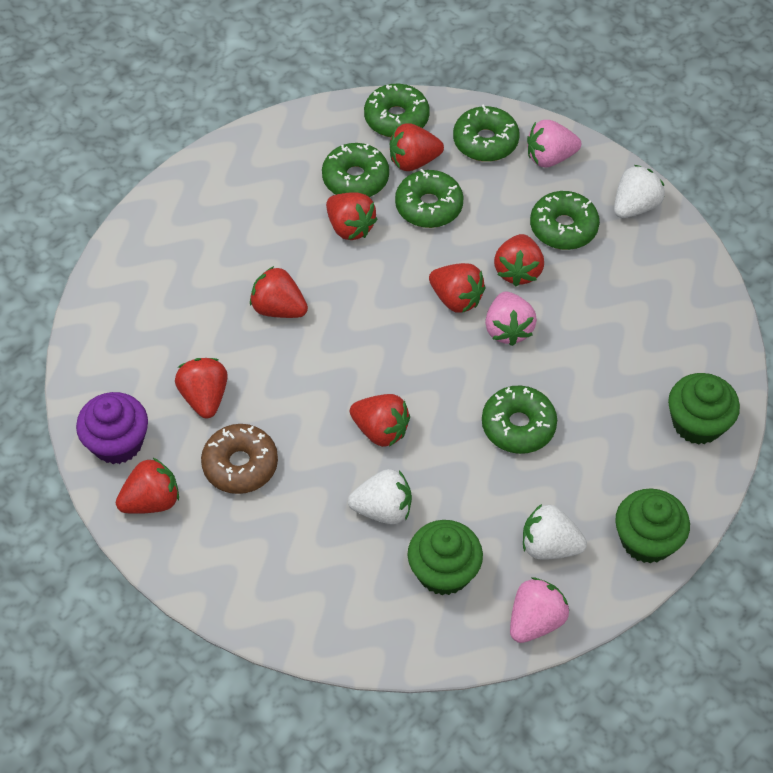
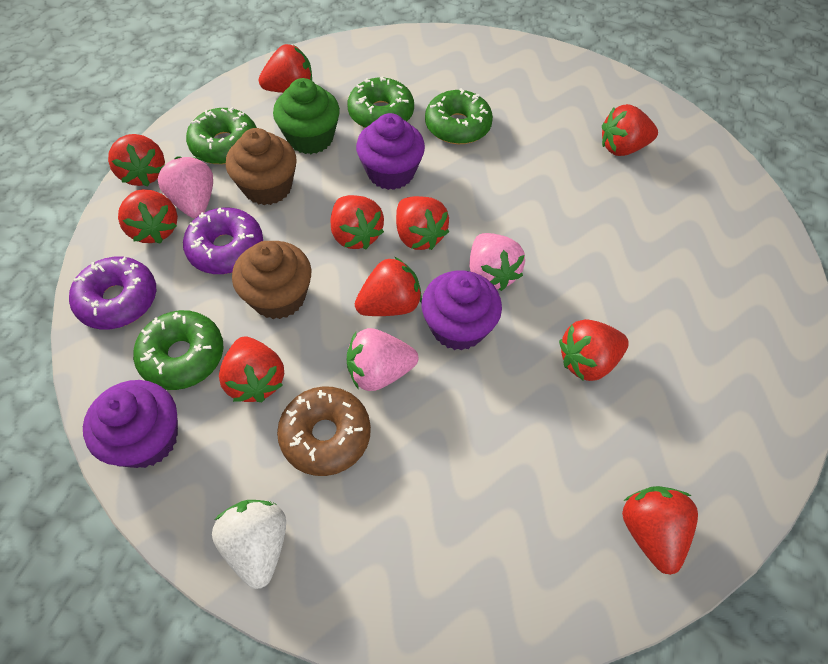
brown cupcake: none = 0 -> [226,128,296,205] [232,241,311,319] = 2
green cupcake: [408,520,483,595] [615,489,690,563] [668,373,740,445] = 3 -> [273,78,340,154] = 1
green donut: [322,143,389,197] [364,84,430,137] [395,169,464,228] [453,105,520,162] [482,385,557,454] [530,191,600,250] = 6 -> [133,310,223,390] [186,107,257,164] [347,76,414,128] [425,88,493,144] = 4
purple cupcake: [76,392,148,464] = 1 -> [83,380,178,468] [356,113,425,190] [422,271,502,351] = 3
purple donut: none = 0 -> [69,257,156,329] [183,208,263,274] = 2
red strawberry: [116,457,179,514] [175,358,228,418] [250,266,308,318] [326,192,377,240] [350,394,410,447] [390,123,444,171] [429,263,485,313] [494,234,544,286] = 8 -> [108,134,165,187] [118,189,178,244] [219,336,284,402] [258,44,312,93] [331,195,384,249] [355,257,422,316] [396,196,449,250] [559,319,629,381] [602,104,658,156] [622,486,698,575] = 10
white strawberry: [348,469,412,524] [523,504,587,560] [614,165,665,218] = 3 -> [212,500,286,589] = 1

